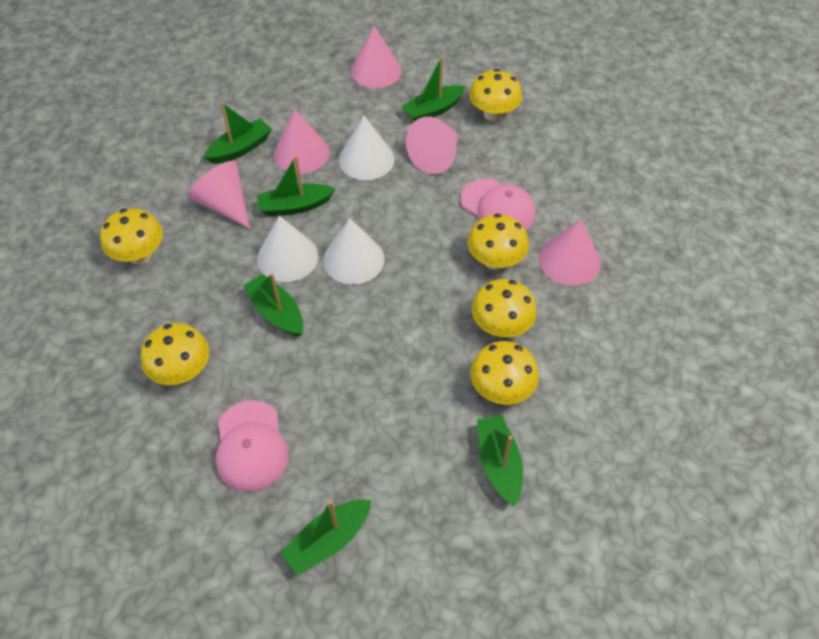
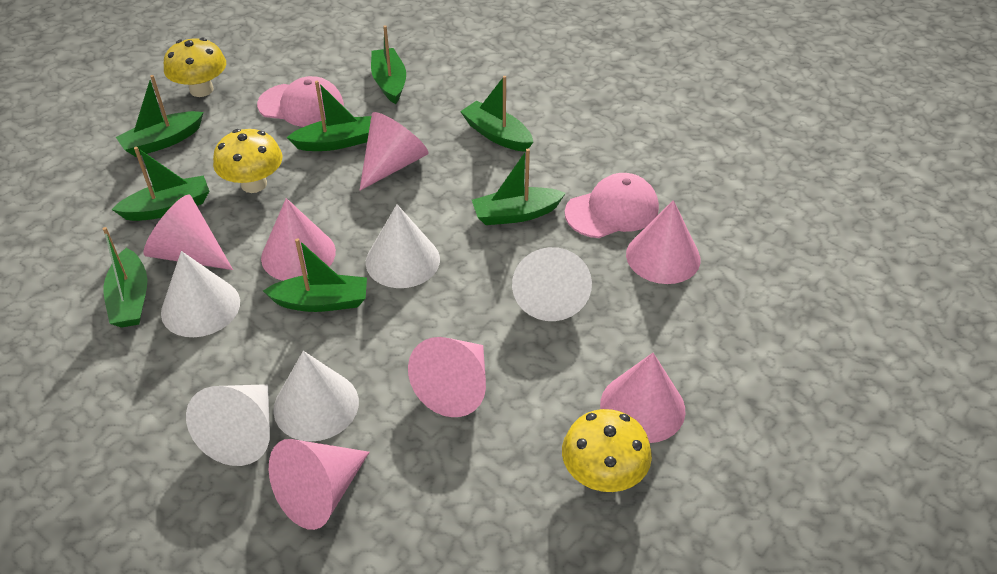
green boat: [204,102,272,164] [243,273,304,337] [257,156,335,216] [281,500,371,575] [401,57,465,122] [477,415,523,506] = 6 -> [103,227,147,328] [111,147,209,221] [116,75,203,157] [263,238,367,312] [286,81,371,151] [371,25,406,104] [460,76,533,152] [472,149,566,225] = 8
pink cone: [187,161,250,229] [274,109,330,174] [351,26,402,88] [406,117,458,174] [539,219,601,286] = 5 -> [143,194,233,270] [261,198,336,281] [269,439,369,530] [359,112,429,191] [408,337,486,417] [600,353,685,443] [626,200,700,284] = 7
white cone: [257,216,319,282] [323,218,384,285] [339,116,395,180] = 3 -> [161,251,240,337] [186,384,270,466] [273,351,359,442] [366,204,440,288] [512,247,592,321] = 5
yellow mushroom: [100,208,163,264] [141,323,209,385] [468,213,529,270] [469,69,522,122] [470,341,539,405] [472,279,537,337] = 6 -> [164,38,226,97] [213,129,282,193] [562,409,652,492] = 3

